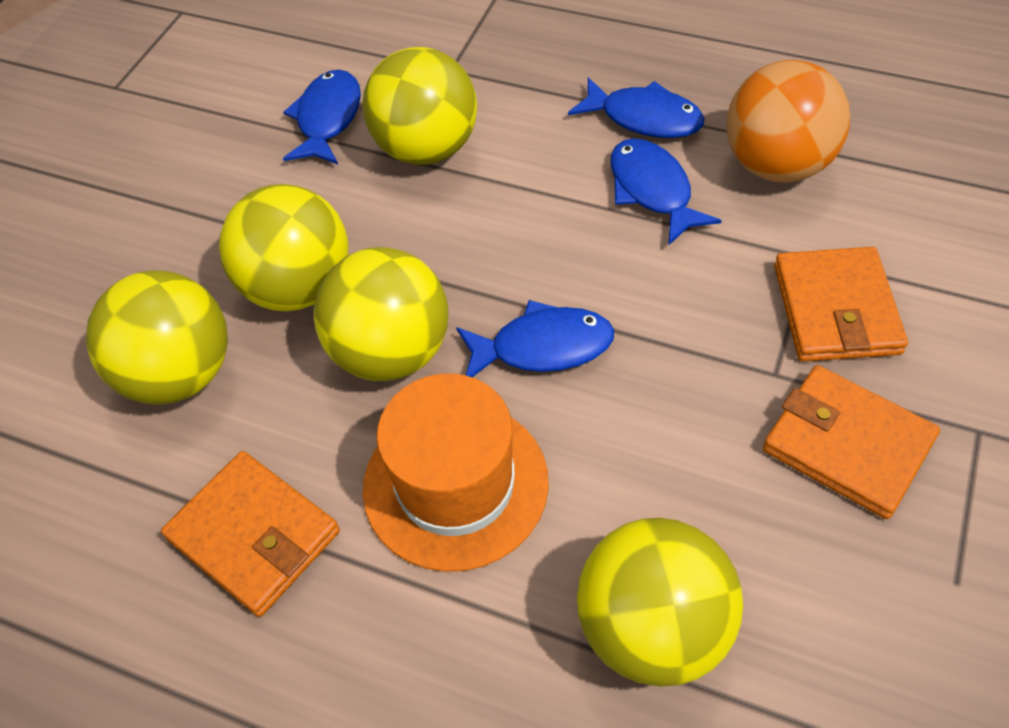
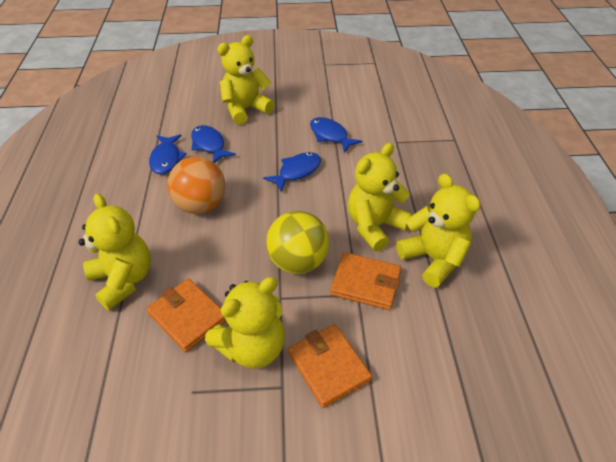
orange hat: [363,373,549,572] = 1 -> none = 0
yellow ball: [86,270,228,404] [219,184,348,311] [314,247,448,381] [363,47,477,165] [577,518,743,687] = 5 -> [266,211,329,274] = 1
yellow teddy bear: none = 0 -> [78,194,151,310] [205,277,285,369] [217,35,275,125] [348,143,413,252] [396,173,481,288] = 5

